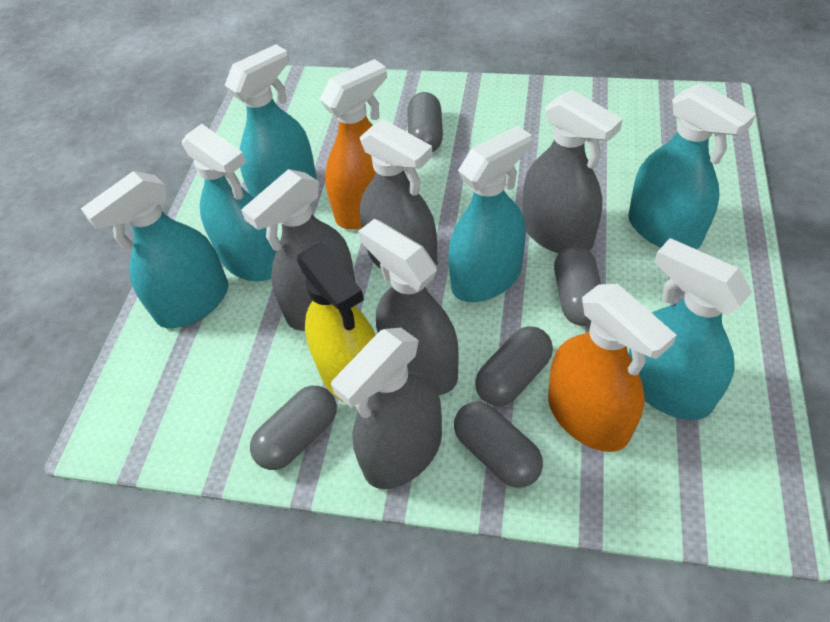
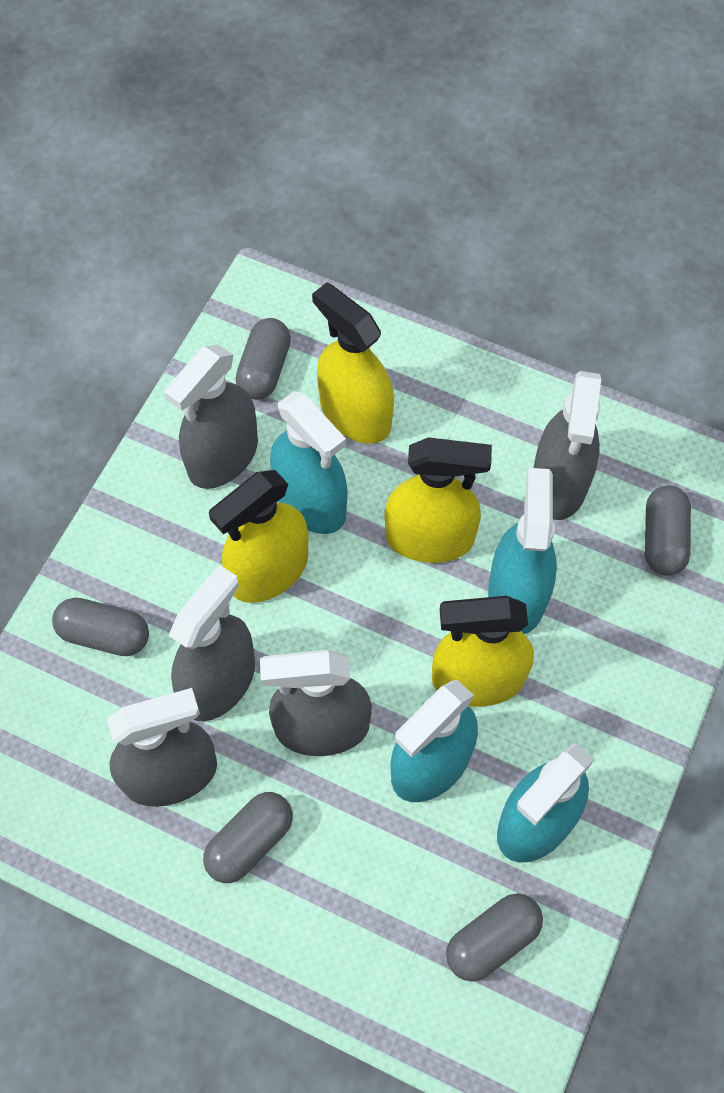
orange spray bottle: [320,59,387,229] [548,284,677,452] = 2 -> none = 0
turquoise spray bottle: [81,171,228,328] [182,124,276,281] [225,44,317,198] [448,125,532,302] [628,83,756,249] [628,238,752,420] = 6 -> [270,391,347,534] [391,680,478,802] [488,468,557,634] [497,744,595,862] = 4
yellow spray bottle: [297,243,376,402] = 1 -> [209,470,308,603] [312,282,394,444] [385,437,492,563] [432,596,534,707] = 4

